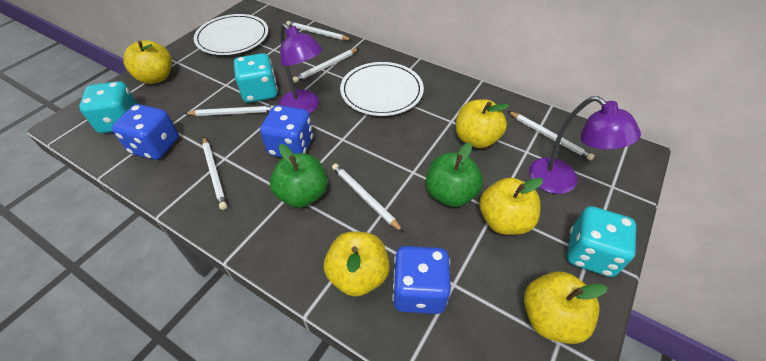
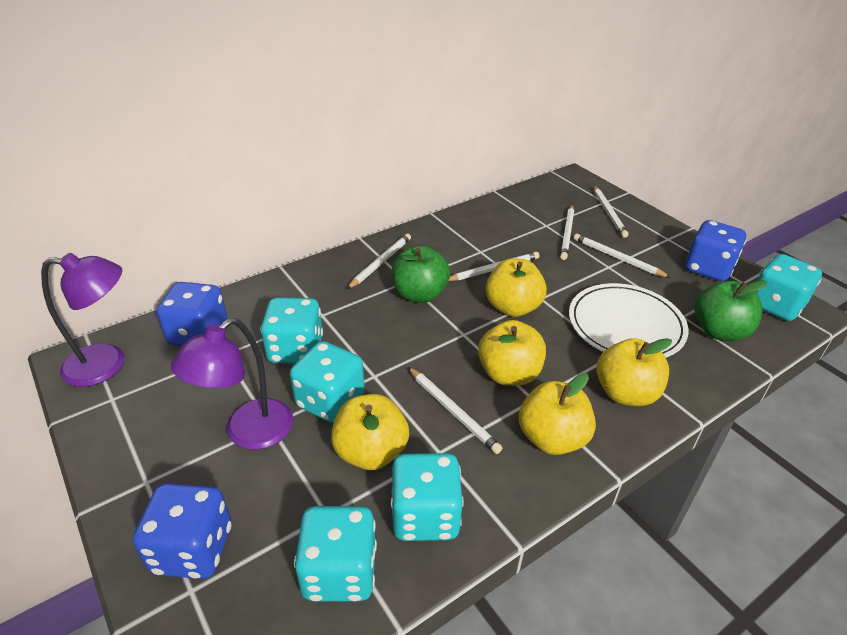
turquoise dice: [79,81,137,133] [234,53,278,103] [567,206,636,277] = 3 -> [260,298,323,364] [290,341,365,423] [294,506,377,601] [391,453,464,541] [755,254,822,321] = 5
white plate: [194,14,268,55] [340,62,424,116] = 2 -> [569,283,689,358] = 1

